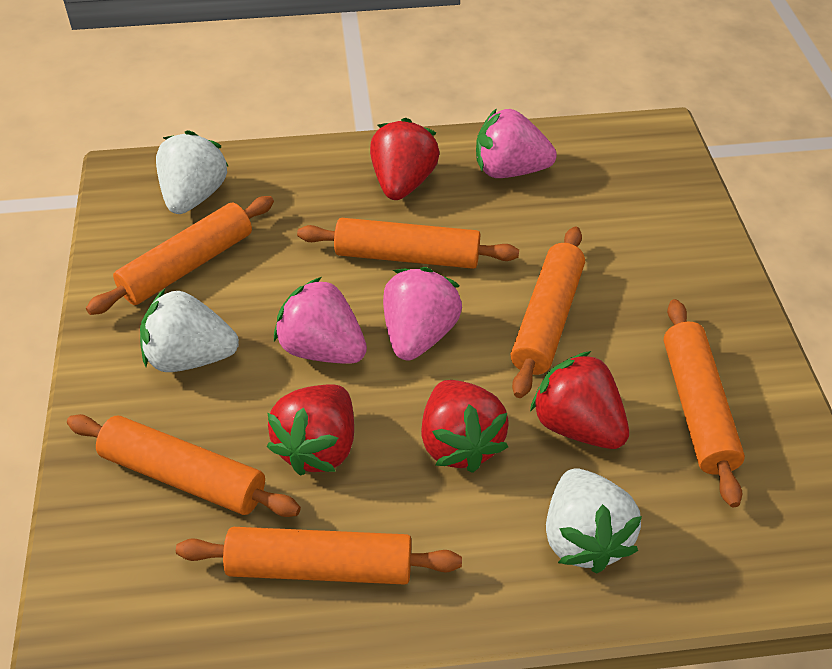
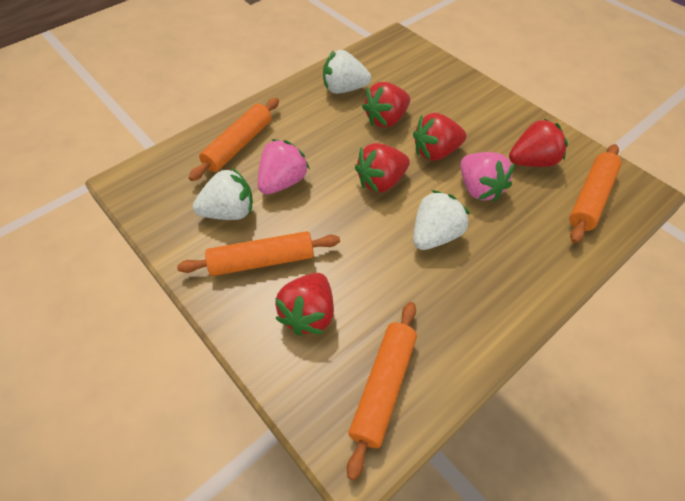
orange rolling pin: [67,414,301,517] [86,196,274,315] [176,527,462,585] [297,218,519,269] [511,227,585,398] [664,299,745,507] = 6 -> [177,231,340,276] [189,98,279,181] [347,302,417,480] [569,144,621,243] = 4
pink strawberry: [274,277,367,364] [383,267,462,361] [476,108,557,178] = 3 -> [258,139,310,195] [460,152,515,202] = 2
red strawberry: [267,384,354,476] [370,118,440,200] [421,380,509,473] [530,351,629,449] = 4 -> [275,273,334,336] [355,143,410,193] [362,82,410,128] [413,113,466,161] [509,118,568,167] = 5

